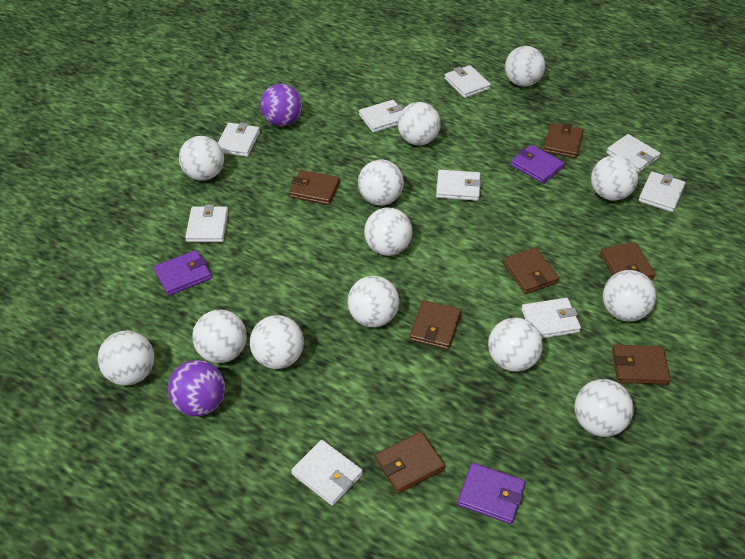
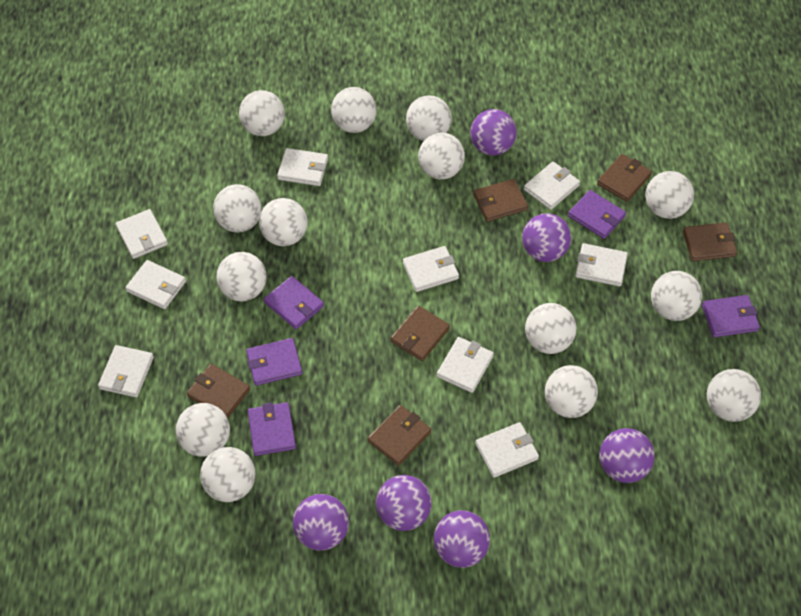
brown wallet: [289,170,340,205] [375,432,445,494] [409,300,461,350] [503,247,560,294] [543,123,584,158] [600,242,656,280] [612,345,671,385] = 7 -> [187,364,250,419] [368,405,431,466] [391,306,450,361] [473,179,528,222] [597,154,652,202] [683,222,738,261] = 6
purple ball: [168,360,225,417] [260,84,302,126] = 2 -> [293,494,349,551] [376,475,432,531] [434,510,490,568] [470,109,517,156] [522,213,571,262] [599,428,655,483] = 6
purple wallet: [154,250,212,296] [457,463,525,524] [511,145,564,184] = 3 -> [246,338,302,386] [248,402,296,456] [264,276,324,330] [568,190,626,239] [702,295,760,337] = 5
white ball: [98,331,154,386] [179,136,224,181] [192,310,247,363] [250,315,304,369] [347,276,399,327] [358,160,404,206] [364,208,412,256] [398,102,441,145] [488,318,543,372] [505,46,545,87] [574,379,634,437] [591,155,638,201] [603,270,656,322] = 13 -> [176,403,230,457] [200,447,255,502] [213,184,262,232] [217,252,267,301] [239,90,285,136] [259,198,308,246] [331,87,377,133] [406,95,452,141] [418,133,465,179] [525,303,577,354] [545,365,598,418] [645,171,694,219] [651,271,702,321] [707,369,761,422] = 14

